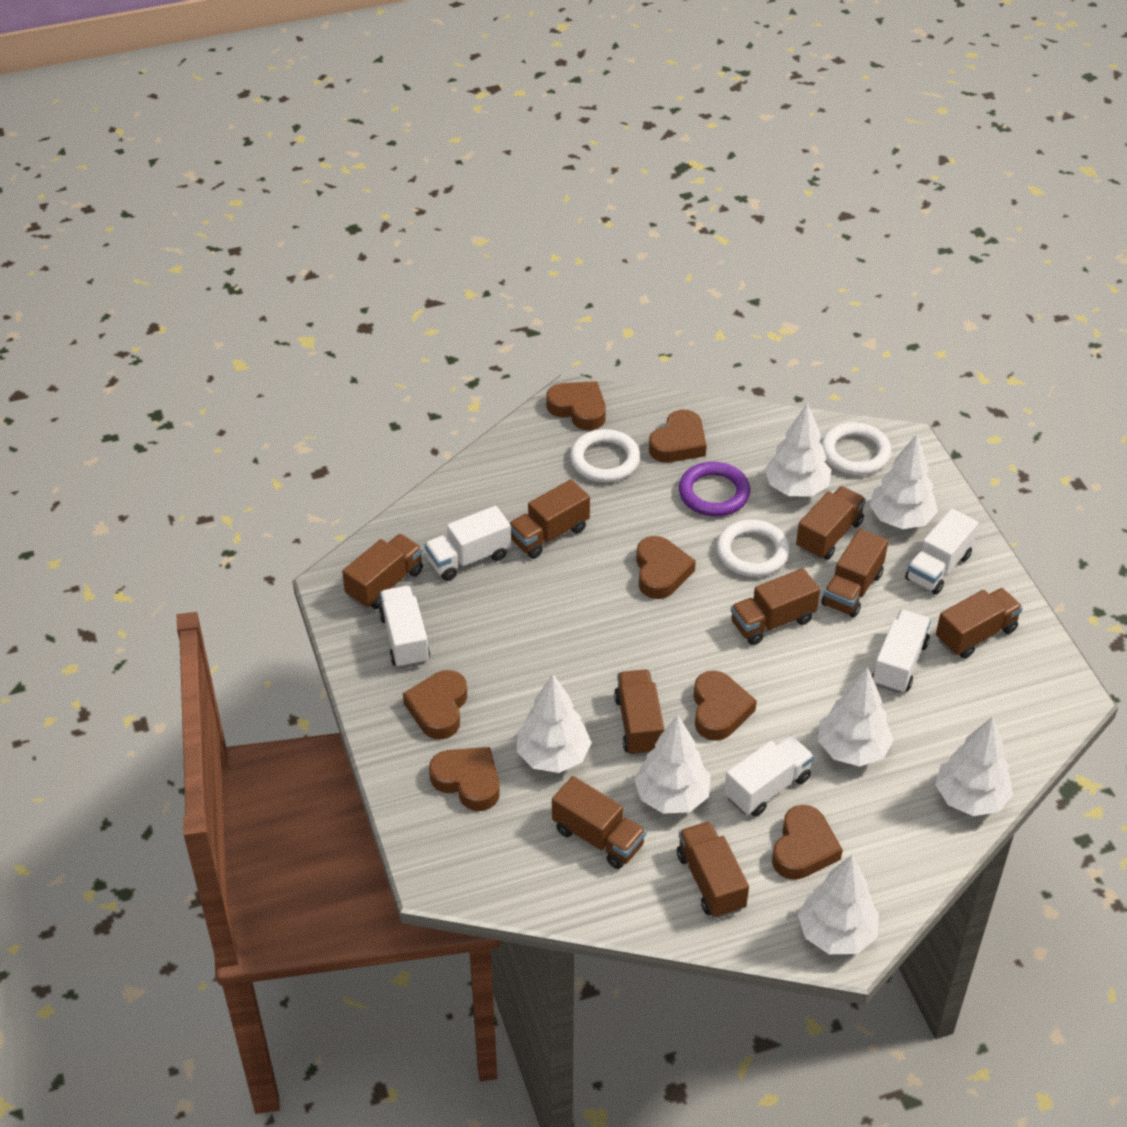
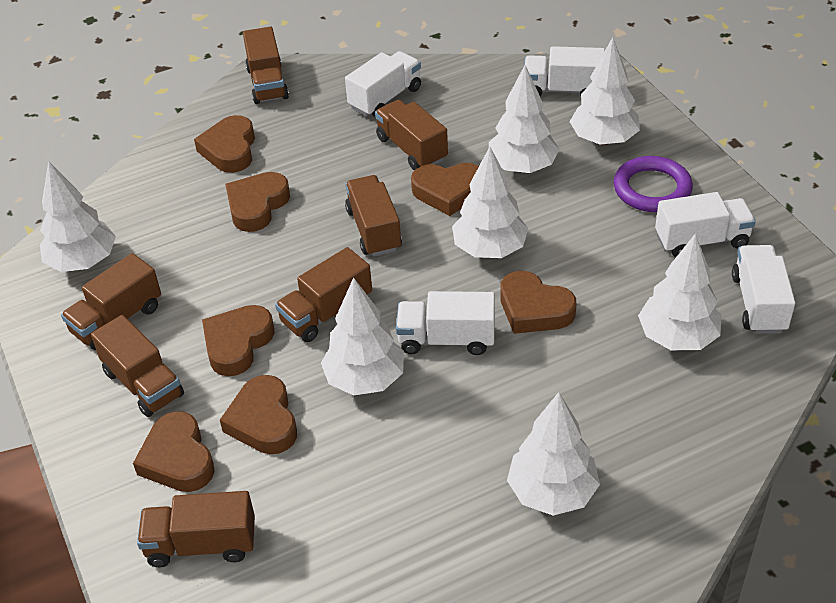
brown truck: [342,534,423,609] [510,479,590,558] [552,776,646,869] [614,670,664,756] [677,821,749,918] [731,568,820,645] [796,486,866,560] [821,529,888,618] [936,588,1023,659] = 9 -> [61,253,161,350] [91,315,184,417] [137,491,255,567] [243,27,289,104] [275,247,372,342] [345,175,402,256] [375,100,448,170] = 7
white ring: [570,429,640,482] [716,520,790,577] [821,422,892,475] = 3 -> none = 0

